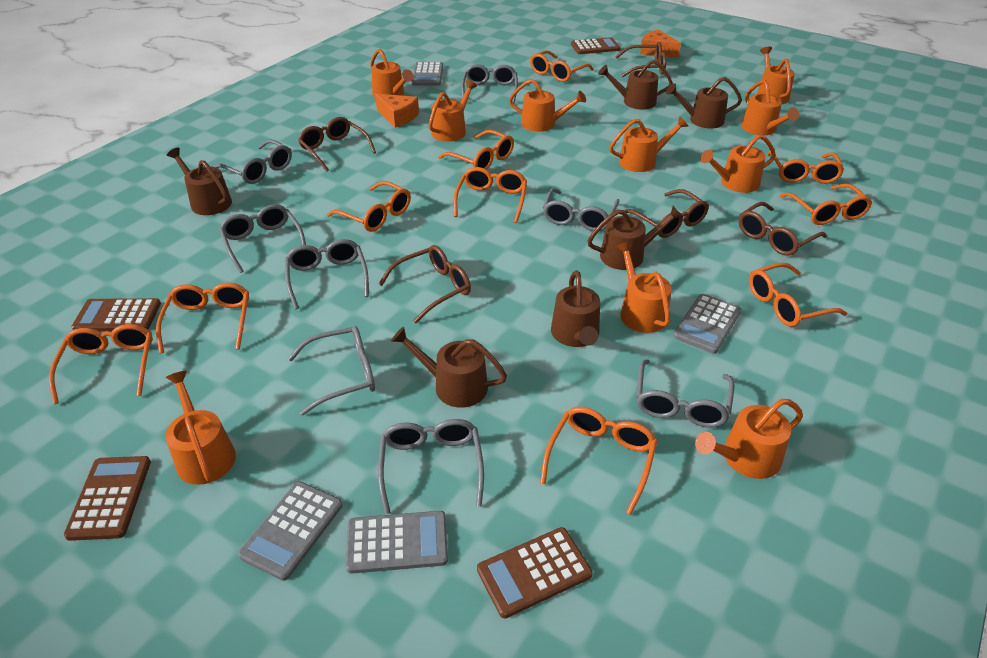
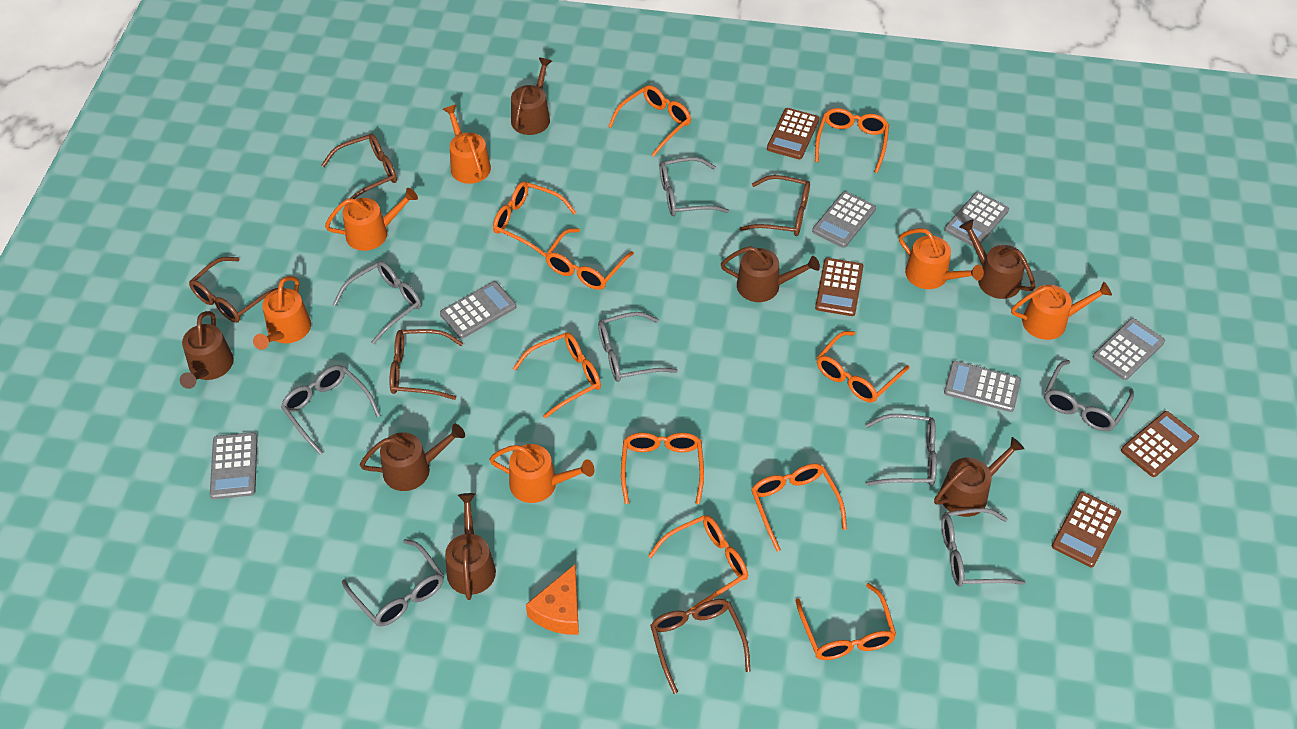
brown watering can: [167,148,232,215] [391,327,507,408] [551,270,600,347] [587,206,683,270] [598,60,673,110] [666,77,742,129] = 6 -> [180,311,234,389] [360,424,465,491] [445,493,496,600] [511,57,552,135] [721,246,820,302] [934,437,1024,517] [960,219,1036,299] = 7
grey calculator: [238,481,342,581] [346,511,448,574] [411,62,443,86] [673,294,741,354] = 4 -> [210,432,258,499] [440,281,516,339] [812,191,876,248] [944,192,1009,247] [944,361,1021,412] [1093,318,1165,380] = 6
orange cheese: [375,94,419,128] [640,29,681,58] = 2 -> [526,564,579,635] = 1
orange watering can: [166,371,236,485] [370,49,414,98] [429,80,477,142] [509,79,586,132] [609,117,688,172] [616,241,672,333] [695,399,803,479] [700,134,776,193] [741,80,799,136] [757,46,795,105] = 10 -> [253,276,311,350] [325,188,418,251] [443,105,491,184] [489,444,594,503] [899,228,984,289] [1011,282,1112,340] = 6

